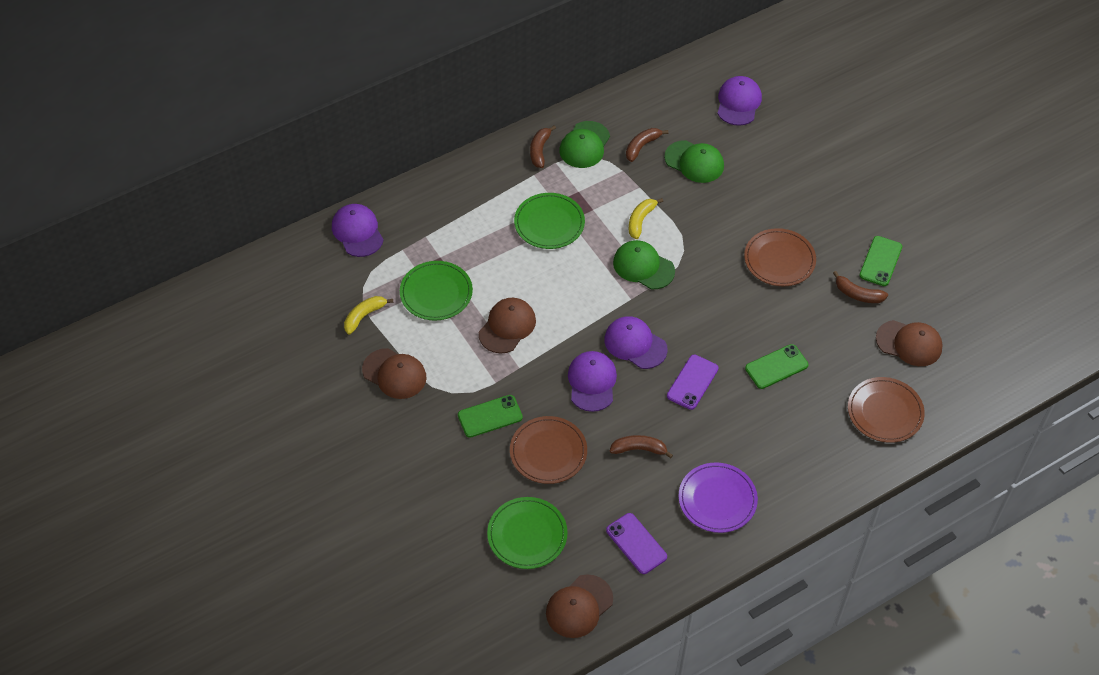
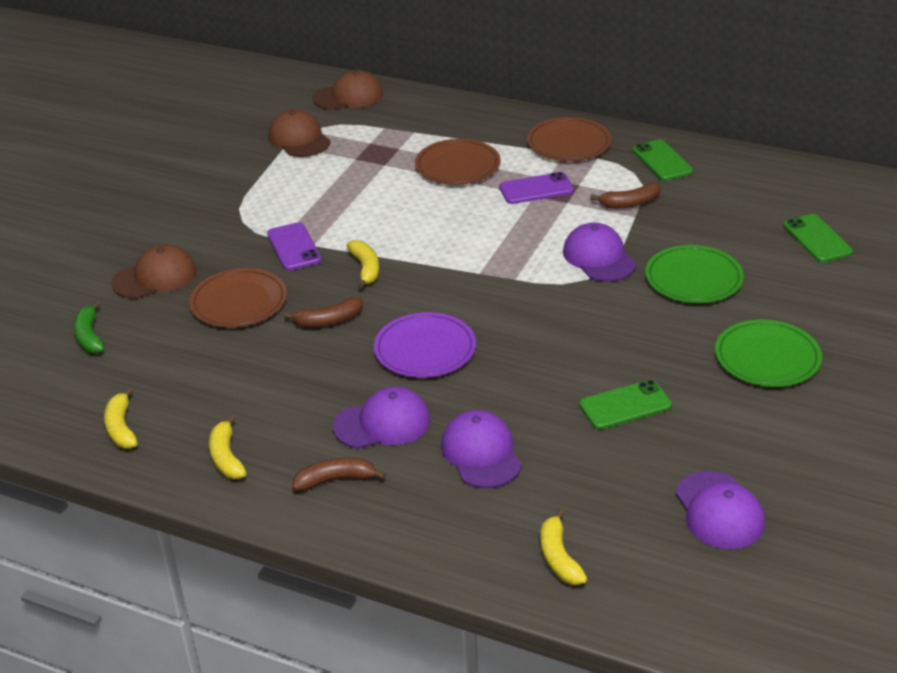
brown banana: [530,125,556,168] [610,435,673,458] [626,128,668,162] [833,271,888,303] = 4 -> [284,297,363,327] [292,458,386,491] [590,183,661,208] = 3
brown cap: [362,348,426,399] [479,298,536,353] [546,574,613,638] [876,320,943,366] = 4 -> [111,244,196,299] [268,109,330,157] [313,70,383,110] = 3
green banana: none = 0 -> [73,301,105,354] = 1
green cap: [559,121,610,168] [613,240,675,289] [664,140,724,183] = 3 -> none = 0
green plate: [400,261,473,320] [487,497,568,569] [514,193,585,249] = 3 -> [645,245,744,303] [715,320,822,387] = 2
yellow banana: [344,296,393,334] [629,198,663,239] = 2 -> [104,387,138,449] [209,415,247,479] [347,240,379,289] [541,509,588,585] = 4

